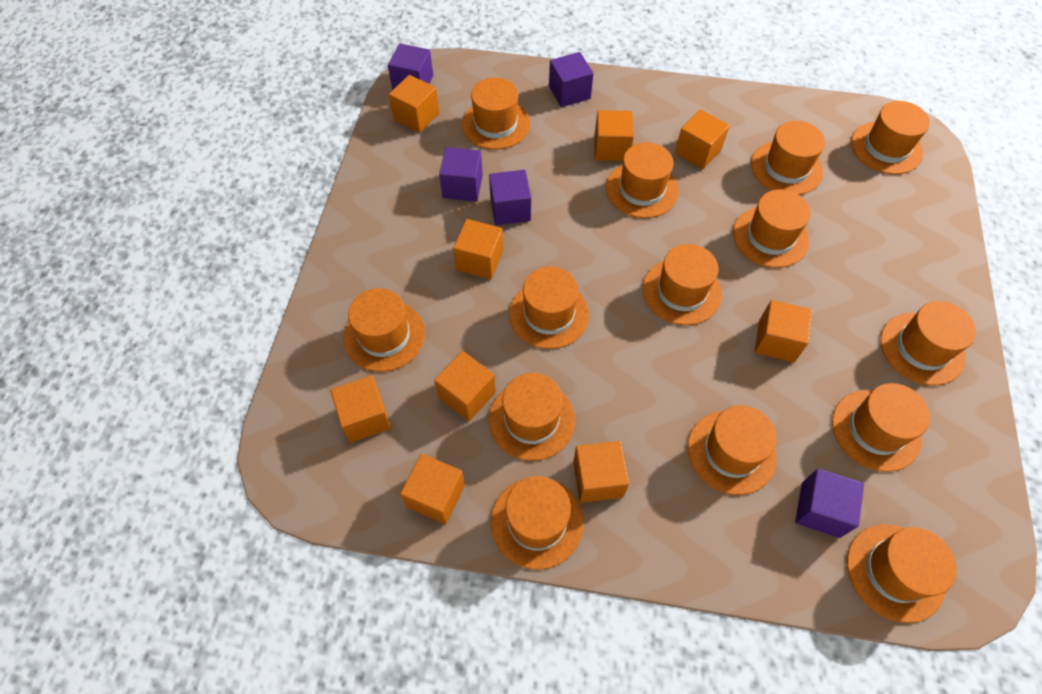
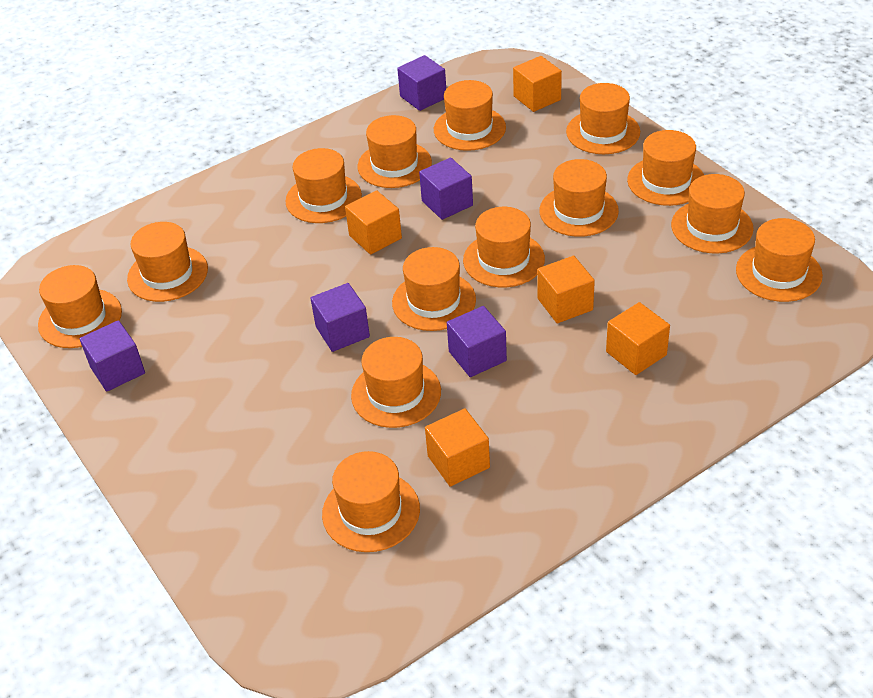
orange cube: [331,375,391,443] [389,75,439,133] [400,454,465,524] [434,351,496,421] [453,219,503,279] [573,441,629,503] [594,110,634,161] [675,109,730,169] [755,300,812,362] = 9 -> [345,190,402,255] [425,408,490,487] [513,56,562,112] [537,256,595,323] [606,302,670,375] = 5

